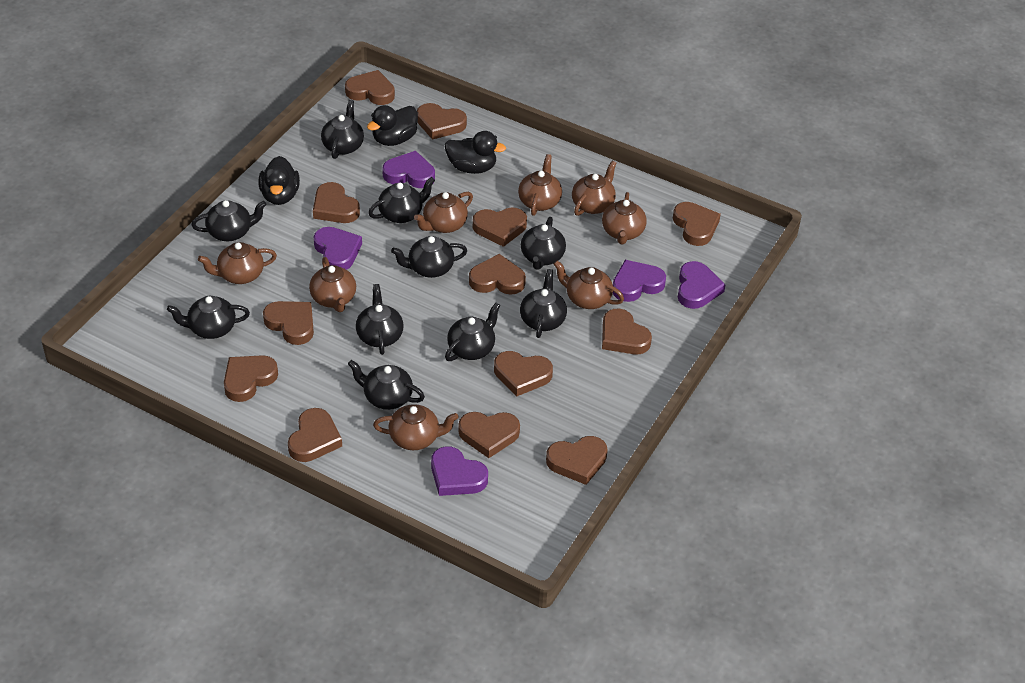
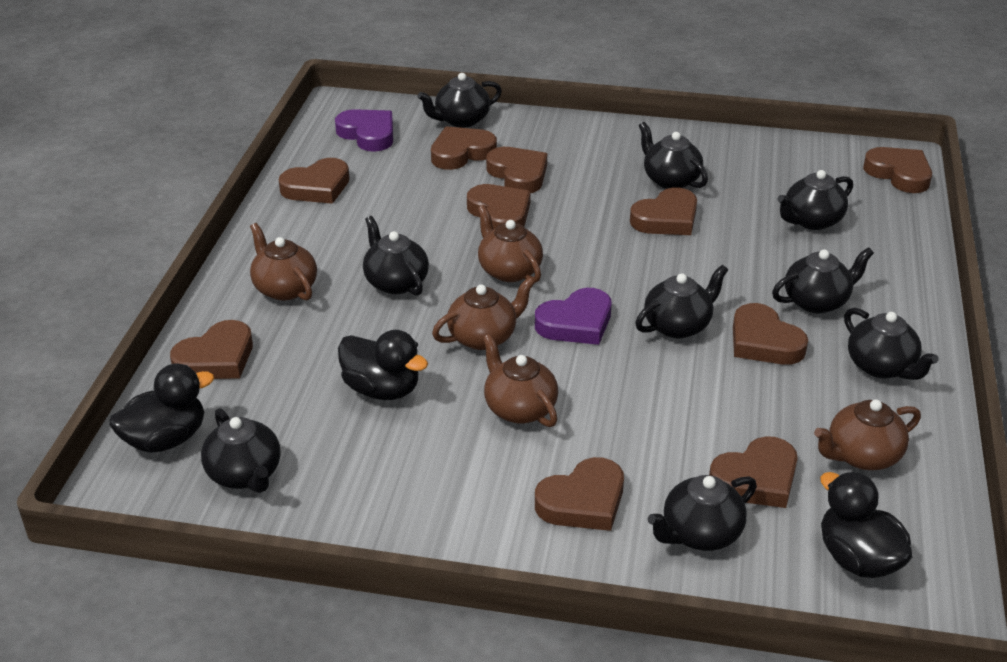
black teapot: [167,296,250,339] [191,200,267,241] [321,100,364,159] [348,360,425,410] [356,284,404,355] [368,177,435,223] [391,236,467,278] [445,303,500,361] [520,269,567,338] [521,217,566,270] = 10 -> [201,408,281,493] [363,216,429,296] [418,73,502,128] [635,265,728,338] [639,122,708,189] [648,475,757,551] [772,247,874,313] [778,170,853,230] [844,308,939,380] = 9
brown heart: [224,355,278,402] [263,301,314,345] [288,408,342,462] [313,182,360,223] [345,70,395,105] [417,103,467,140] [458,412,520,458] [469,254,526,295] [473,207,527,247] [494,351,553,396] [546,436,608,485] [602,309,652,355] [673,202,721,246] = 13 -> [170,320,253,379] [279,158,350,204] [431,126,497,170] [467,184,531,229] [486,147,547,193] [535,457,624,531] [630,187,697,235] [709,436,798,508] [733,303,808,365] [863,147,932,193] = 10
brown teapot: [198,242,277,284] [309,257,356,312] [373,404,459,450] [414,192,473,233] [518,154,562,216] [554,260,624,309] [572,160,616,216] [602,192,647,245] = 8 -> [250,223,317,301] [432,277,535,350] [478,205,543,283] [483,334,558,427] [814,399,921,470] = 5
purple heart: [314,227,362,270] [382,151,435,188] [431,446,488,496] [613,260,666,302] [678,261,726,309] = 5 -> [335,109,393,152] [535,288,611,345] = 2

